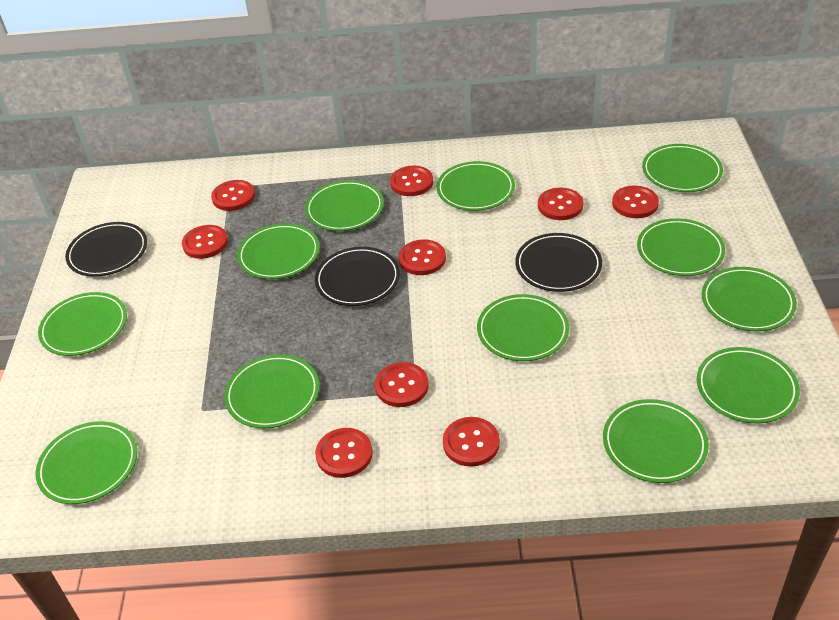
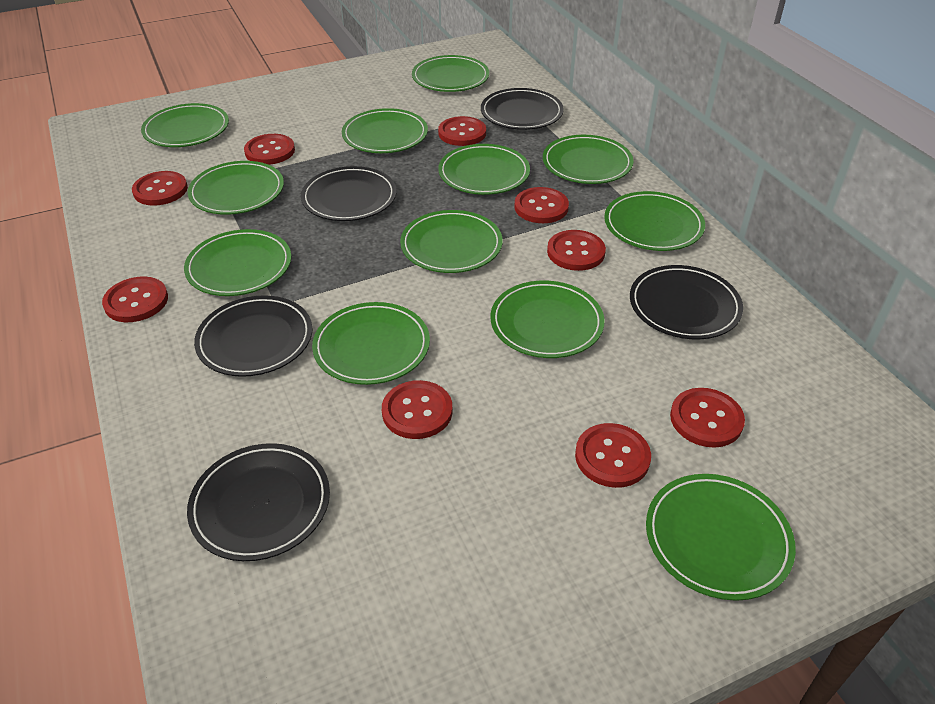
black plate: [65,222,147,277] [315,247,400,306] [515,233,602,292] = 3 -> [187,443,330,561] [194,295,312,377] [301,166,397,221] [481,88,564,130] [630,265,743,339] = 5

